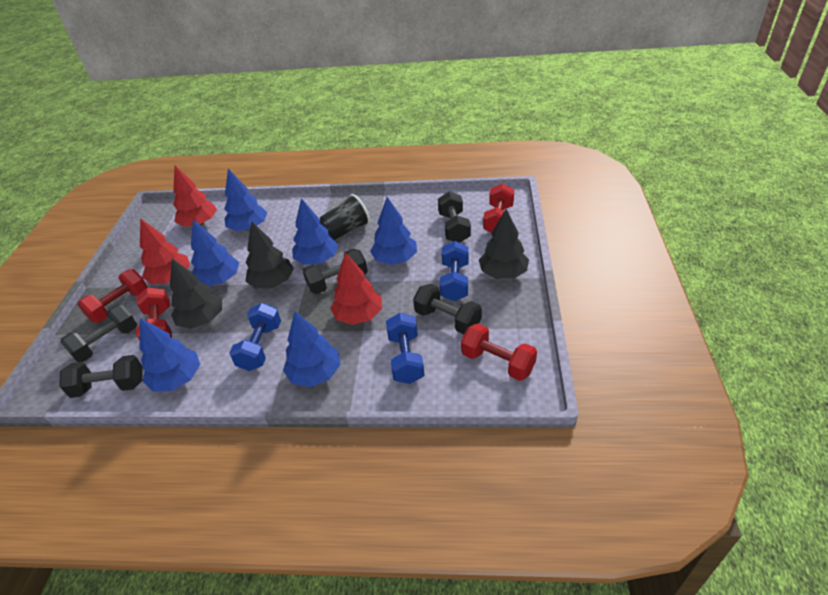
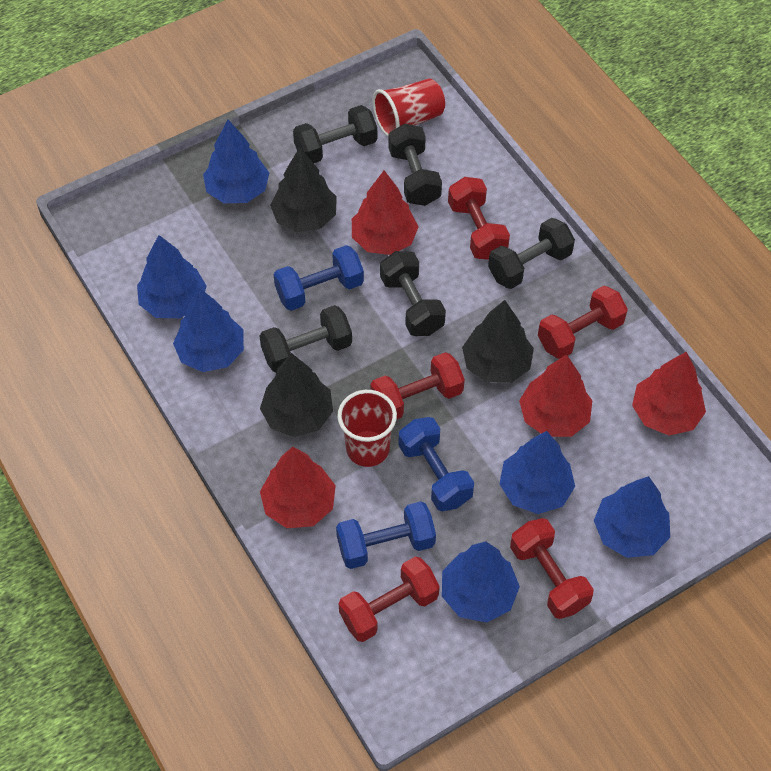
black cup: [320,194,370,240] = 1 -> none = 0
red cup: none = 0 -> [337,390,397,467] [373,78,445,137] = 2
red dumbbell: [77,269,148,323] [136,288,172,341] [461,324,537,381] [483,183,514,233] = 4 -> [339,557,440,642] [370,352,465,419] [448,177,510,260] [510,518,594,619] [538,286,628,359] = 5
red tree: [140,218,190,284] [173,166,217,227] [330,252,382,325] = 3 -> [260,447,336,528] [352,170,418,255] [519,355,592,437] [632,351,706,436] = 4

